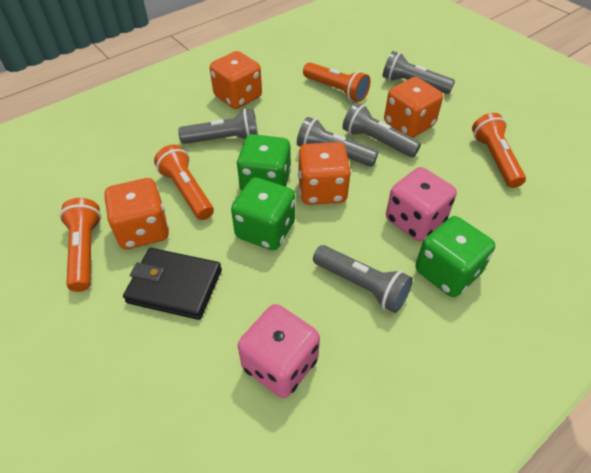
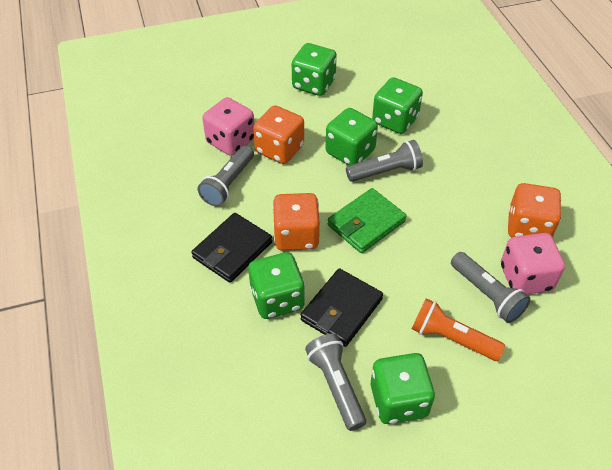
black wallet: [123,248,222,320] = 1 -> [192,213,272,283] [301,268,383,347] = 2
green dice: [231,177,295,250] [237,134,291,191] [416,216,495,297] = 3 -> [248,252,305,319] [292,43,337,96] [326,108,378,165] [371,353,435,424] [372,77,423,134] = 5
green wallet: none = 0 -> [328,188,407,253] = 1
grey flashlight: [178,109,258,144] [297,117,379,167] [313,245,413,313] [342,102,421,157] [383,51,455,94] = 5 -> [198,145,254,207] [305,334,366,431] [346,140,423,182] [451,252,531,323] = 4
orange dice: [104,178,169,249] [210,51,262,109] [298,142,351,205] [384,77,443,138] = 4 -> [253,105,304,164] [272,193,320,251] [508,183,561,237] = 3
orange flashlight: [60,198,101,292] [154,145,214,220] [303,62,370,102] [472,113,526,188] = 4 -> [412,298,505,361] = 1

